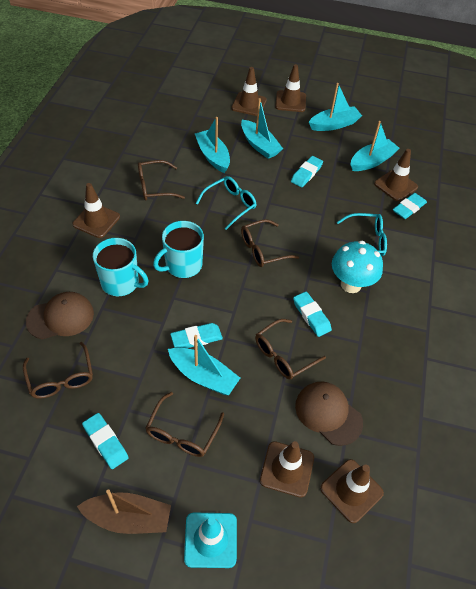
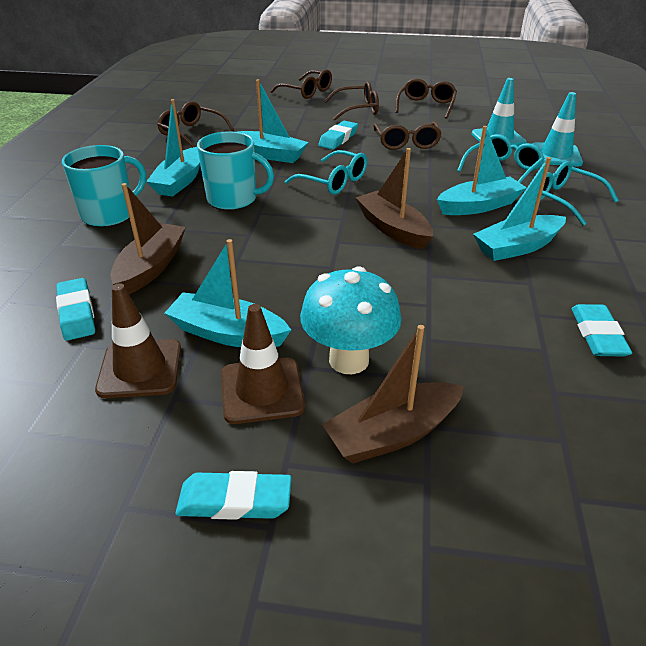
brown boat: [77,489,171,534] = 1 -> [110,183,186,294] [322,325,464,464] [356,148,433,249] = 3
brown cap: [26,292,94,339] [295,382,363,446] = 2 -> none = 0
brown traffic cone: [73,183,120,238] [231,67,267,116] [260,441,314,498] [275,64,306,112] [320,459,384,523] [374,149,418,201] = 6 -> [95,283,181,398] [221,304,305,424] = 2
turquoise eraser: [82,413,129,469] [170,323,223,348] [291,156,323,187] [293,292,332,337] [393,193,427,219] = 5 -> [56,278,95,341] [175,471,292,520] [318,121,358,150] [571,304,632,357] = 4
turquoise glasses: [196,176,257,230] [337,213,387,256] = 2 -> [285,150,367,195] [457,134,545,183] [540,161,619,226] = 3
turquoise traffic cone: [184,513,237,568] = 1 -> [472,78,527,146] [532,92,583,166] = 2

